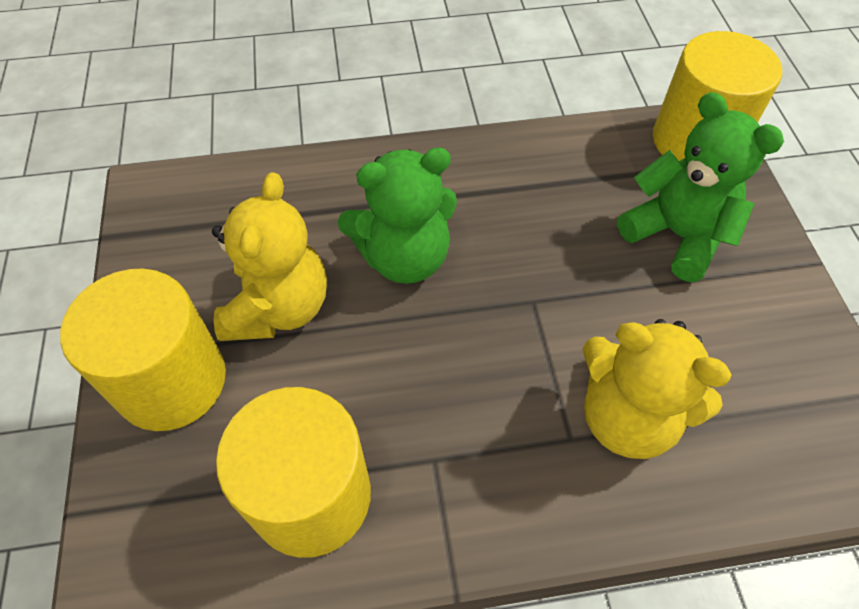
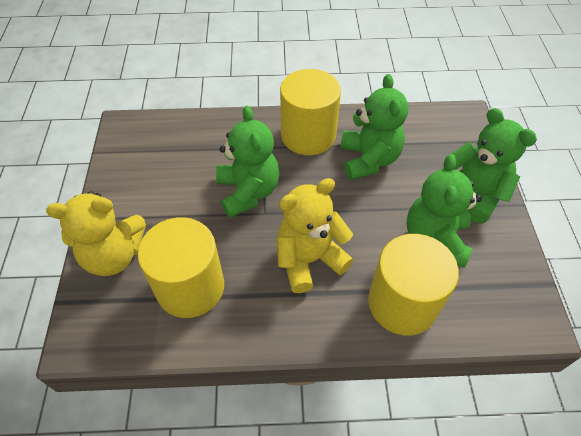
green teddy bear: [338,147,457,284] [617,92,784,282] = 2 -> [216,106,280,218] [341,74,408,180] [406,154,482,268] [452,108,537,223] = 4

